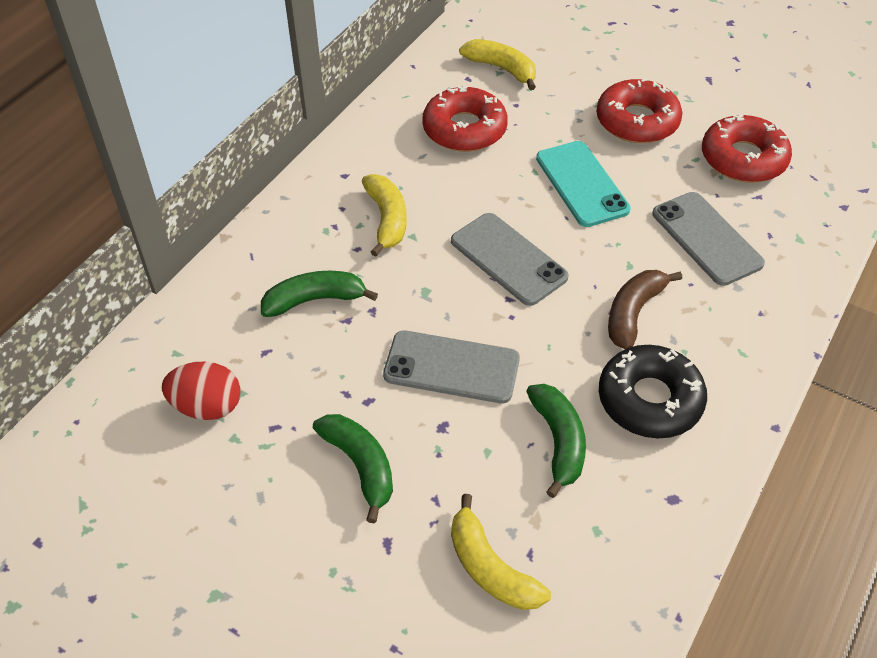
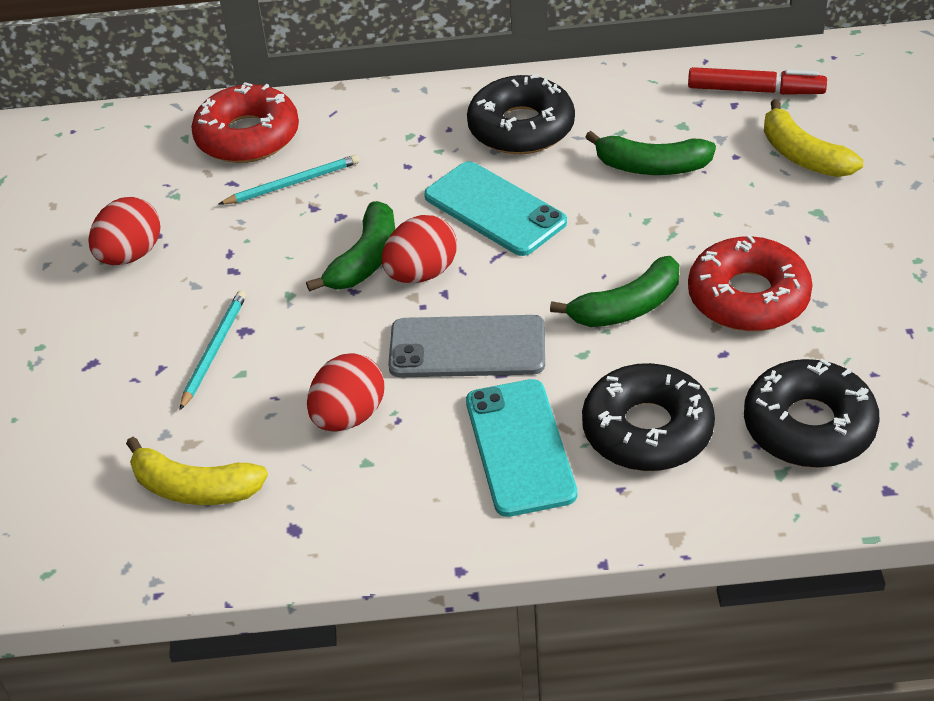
black donut: [599,345,707,438] = 1 -> [467,74,575,154] [582,363,715,471] [744,359,880,468] = 3
brown banana: [608,270,682,349] = 1 -> none = 0
grey phone: [383,330,520,404] [451,213,569,306] [652,192,765,286] = 3 -> [388,315,545,377] = 1
red donut: [422,86,508,152] [596,78,682,143] [702,115,792,183] = 3 -> [191,82,299,163] [688,235,813,331] = 2
red egg: [162,362,241,420] = 1 -> [88,197,161,265] [307,353,385,431] [382,215,457,283] = 3
red marker: none = 0 -> [688,67,827,95] = 1
turquoise pencil: none = 0 -> [179,290,246,411] [219,155,359,205] = 2
turquoise phone: [536,141,631,227] = 1 -> [424,161,567,256] [466,379,577,517] = 2
yellow banana: [362,174,407,257] [451,494,551,610] [459,39,536,90] = 3 -> [126,437,268,505] [764,99,864,177] = 2

